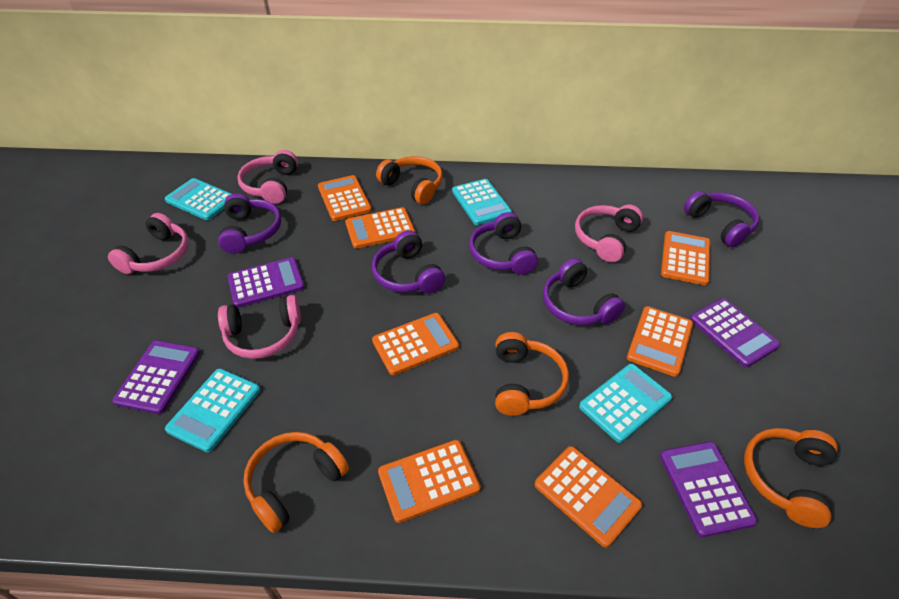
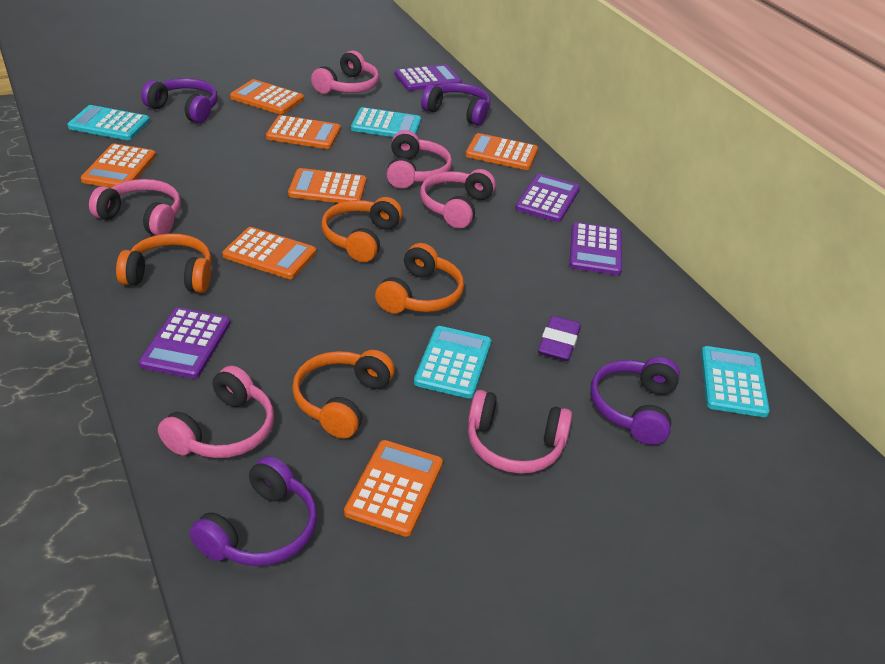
pink headphones: [108,213,189,274] [218,295,301,359] [237,150,298,204] [575,205,643,262] = 4 -> [89,179,181,235] [158,366,274,458] [311,50,379,94] [386,130,452,189] [420,169,496,228] [468,390,572,474] = 6
purple eraser: none = 0 -> [538,316,581,361] = 1
purple headphones: [218,193,281,254] [372,230,445,293] [469,212,538,275] [543,258,625,325] [684,191,759,247] = 5 -> [141,78,218,123] [189,456,317,566] [421,83,490,126] [590,357,680,445] = 4

